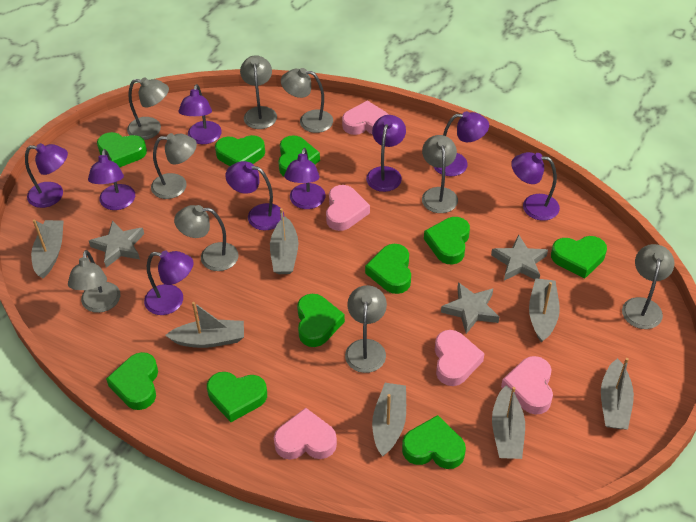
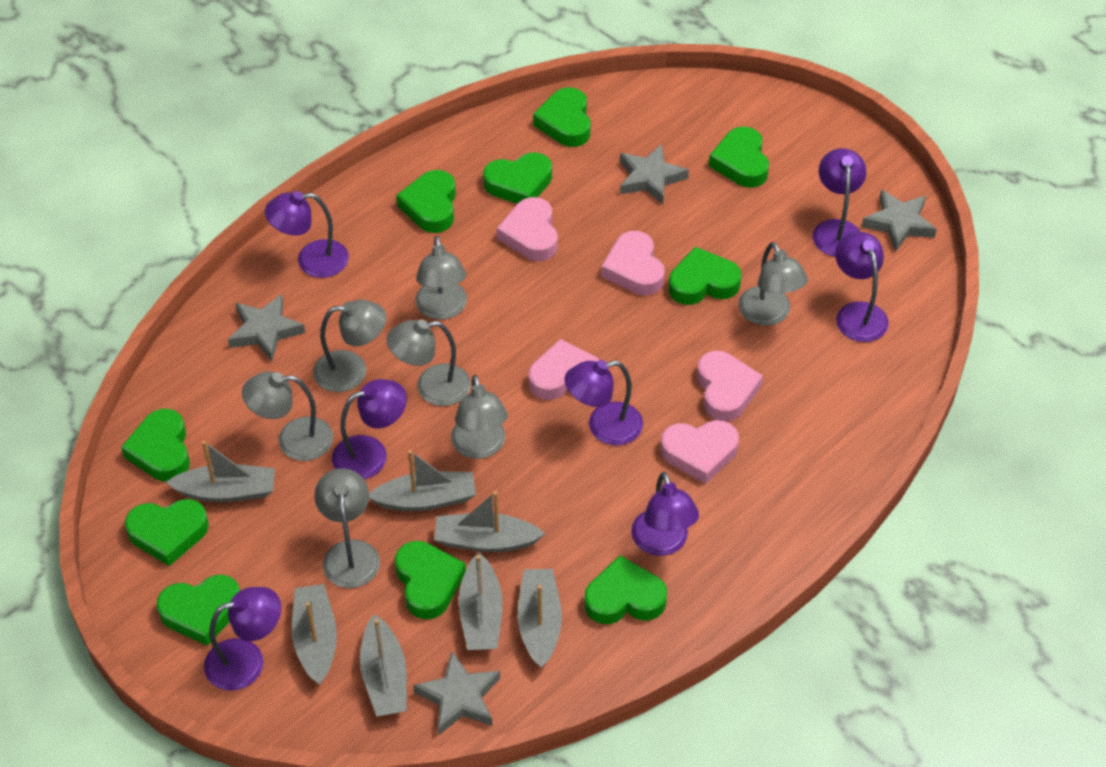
grey lamp: [68,250,120,313] [127,77,169,140] [151,133,197,199] [174,205,239,271] [240,55,277,129] [281,68,333,133] [345,285,387,373] [422,135,458,213] [622,244,674,329] = 9 -> [242,371,333,461] [313,300,386,392] [314,468,380,588] [387,319,471,406] [415,236,467,320] [451,375,508,459] [739,242,808,326] = 7
grey star: [89,220,144,268] [441,282,499,334] [491,234,548,280] = 3 -> [228,294,305,361] [413,651,500,735] [620,144,689,205] [861,189,937,252] = 4
purple lamp: [25,143,68,208] [88,149,135,210] [144,250,194,315] [178,84,222,144] [225,161,284,231] [284,148,326,209] [366,115,406,192] [434,111,489,176] [511,152,560,221] = 9 -> [204,587,281,691] [265,191,349,278] [332,379,407,479] [565,360,643,445] [631,472,699,556] [813,148,867,257] [835,231,888,342] = 7

